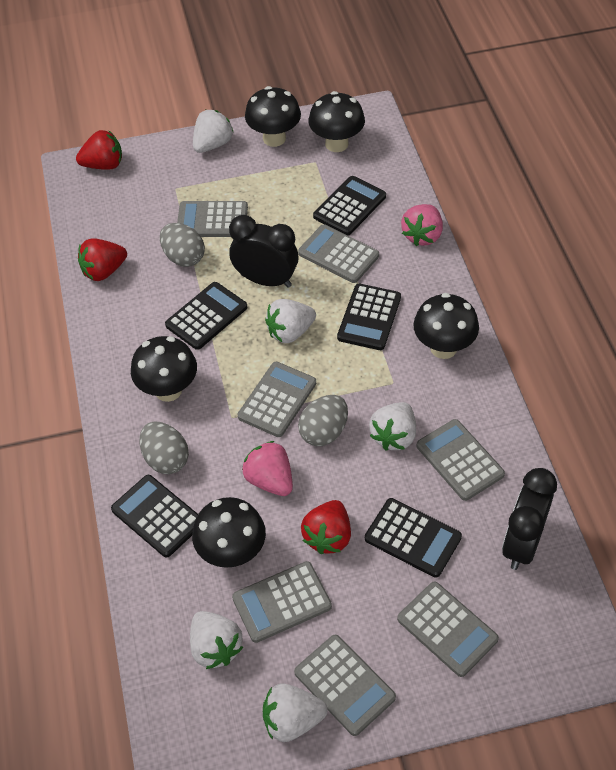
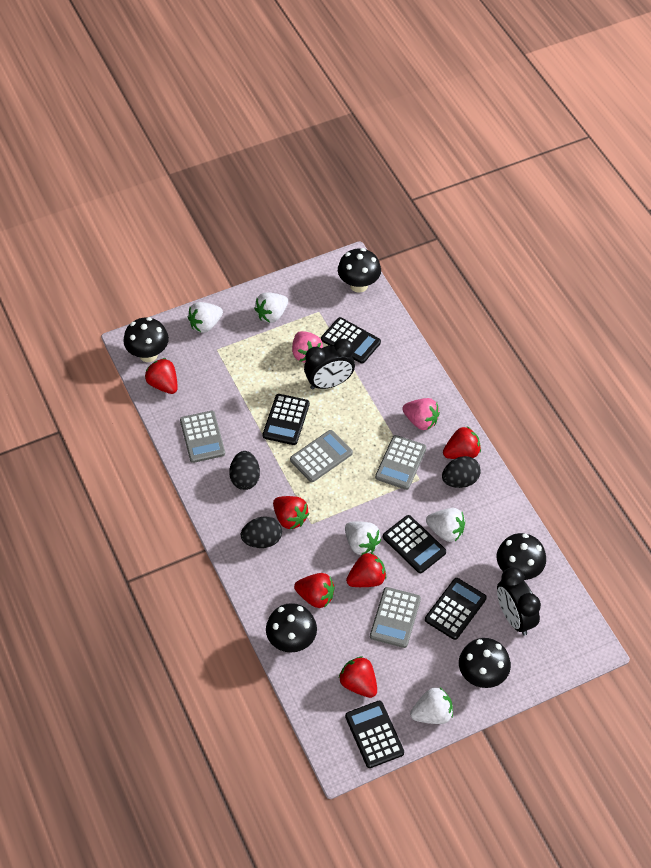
black egg: none = 0 -> [229,451,260,490] [241,517,282,548] [442,456,481,488] = 3
grey calculator: [177,201,248,237] [232,561,332,643] [238,362,316,437] [294,635,396,736] [298,224,379,283] [397,582,499,677] [417,419,505,501] = 7 -> [180,411,225,463] [290,430,353,482] [370,587,421,648] [375,435,426,490] = 4
grey egg: [139,422,189,474] [160,223,205,267] [298,395,348,446] = 3 -> none = 0
red strawberry: [76,130,122,170] [78,238,127,281] [301,500,351,554] = 3 -> [145,358,178,394] [273,496,309,529] [294,573,335,608] [339,656,377,698] [346,552,386,587] [443,427,481,459] = 6

